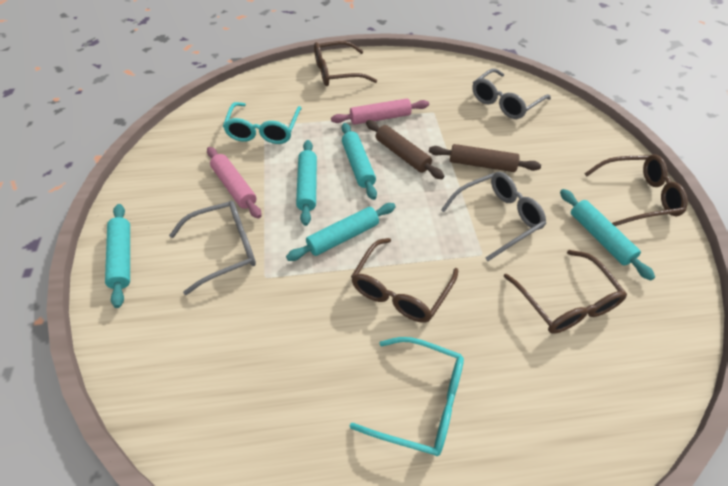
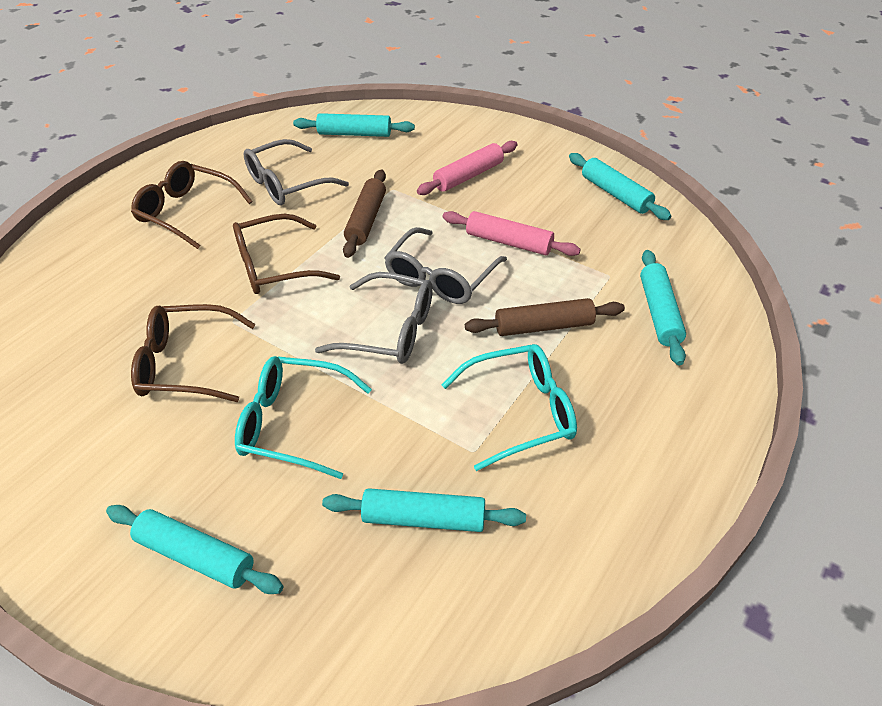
brown glasses: [314,41,377,86] [351,238,458,323] [503,250,627,334] [584,155,688,226] = 4 -> [131,161,253,249] [131,304,256,402] [233,214,340,294] = 3

